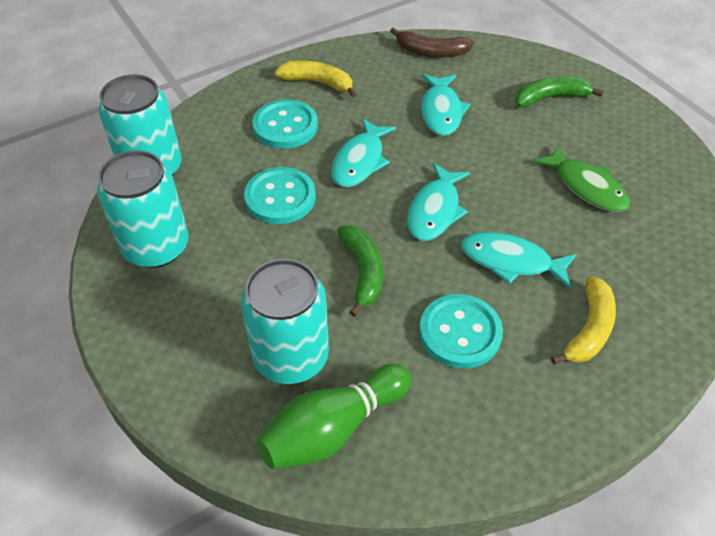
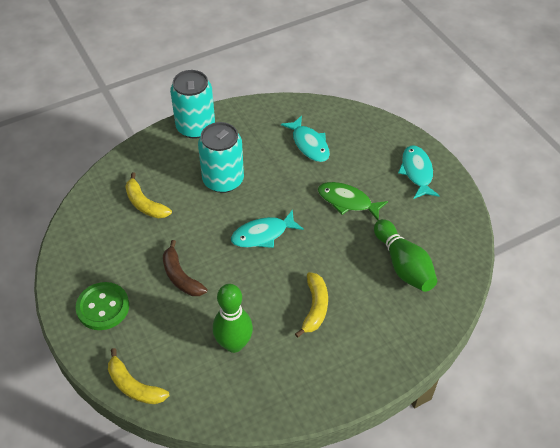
green banana: [337,225,383,317] [515,76,604,108] = 2 -> none = 0
green bowling pin: [256,364,411,469] = 1 -> [213,284,253,353] [374,219,437,292] = 2
green button: none = 0 -> [76,282,129,330] = 1
turquoise button: [244,167,316,224] [252,99,318,149] [419,294,503,369] = 3 -> none = 0
turquoise can: [97,150,189,268] [98,74,182,176] [241,259,329,384] = 3 -> [170,70,215,139] [198,122,244,193] = 2
turquoise fish: [331,118,396,187] [407,163,470,241] [421,74,470,136] [461,232,577,288] = 4 -> [231,209,304,248] [281,115,330,162] [398,145,440,199] = 3
yellow banana: [275,61,357,98] [551,276,616,365] = 2 -> [108,348,169,404] [125,172,172,219] [295,272,328,338] = 3

